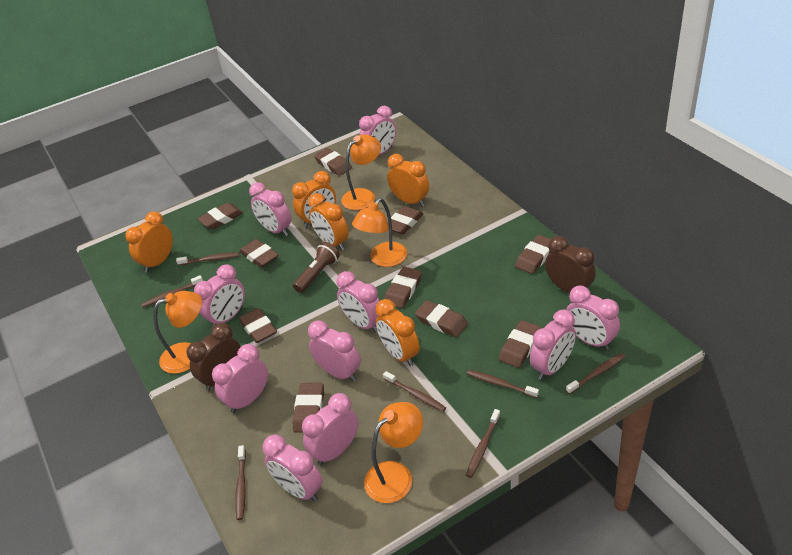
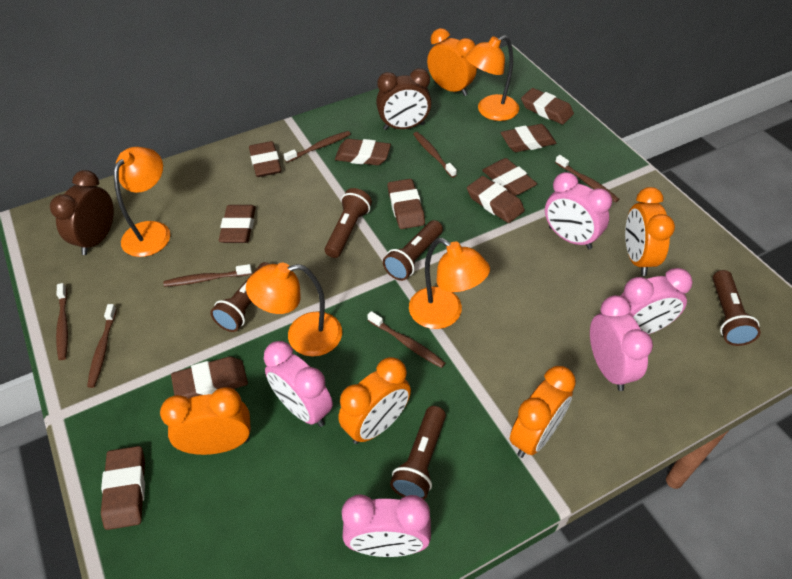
brown flashlight: [293,242,340,293] = 1 -> [210,262,269,332] [325,188,372,258] [383,220,443,281] [390,406,446,499] [713,270,761,346] = 5
pink clock: [194,264,245,328] [212,344,268,413] [249,182,291,236] [263,435,322,502] [302,393,358,466] [308,320,361,382] [337,271,380,333] [359,106,396,155] [530,309,576,380] [566,286,620,350] = 10 -> [264,341,333,427] [342,495,431,557] [545,172,612,249] [590,295,653,391] [620,268,693,334] = 5

